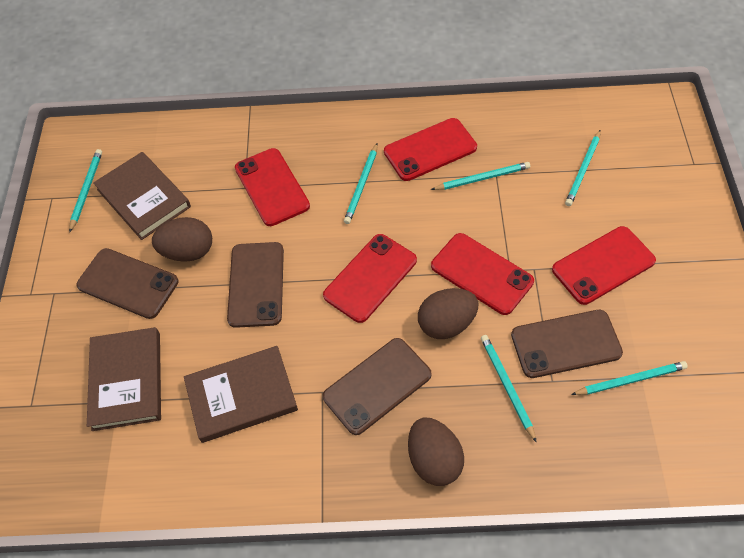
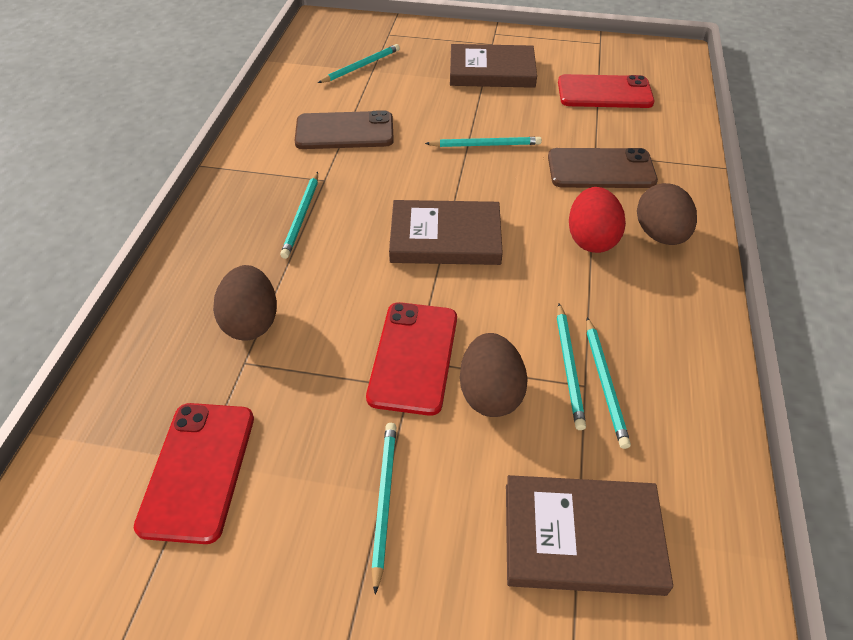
brown phone: [76,248,178,319] [227,242,284,328] [323,338,432,435] [511,310,623,378] = 4 -> [294,110,394,149] [548,148,658,188] = 2
red egg: none = 0 -> [569,187,626,253] = 1
red phone: [235,148,310,226] [323,234,417,323] [384,118,477,181] [431,233,534,315] [552,226,656,305] = 5 -> [134,403,254,544] [366,302,457,416] [558,74,655,108] = 3

